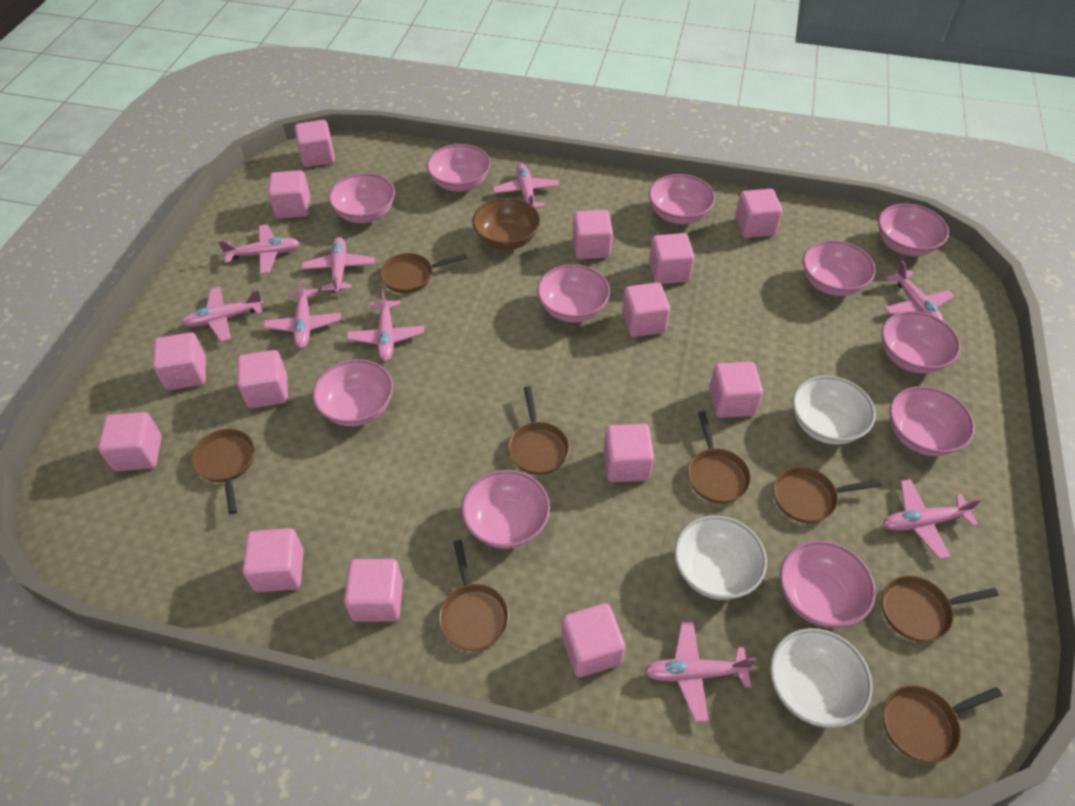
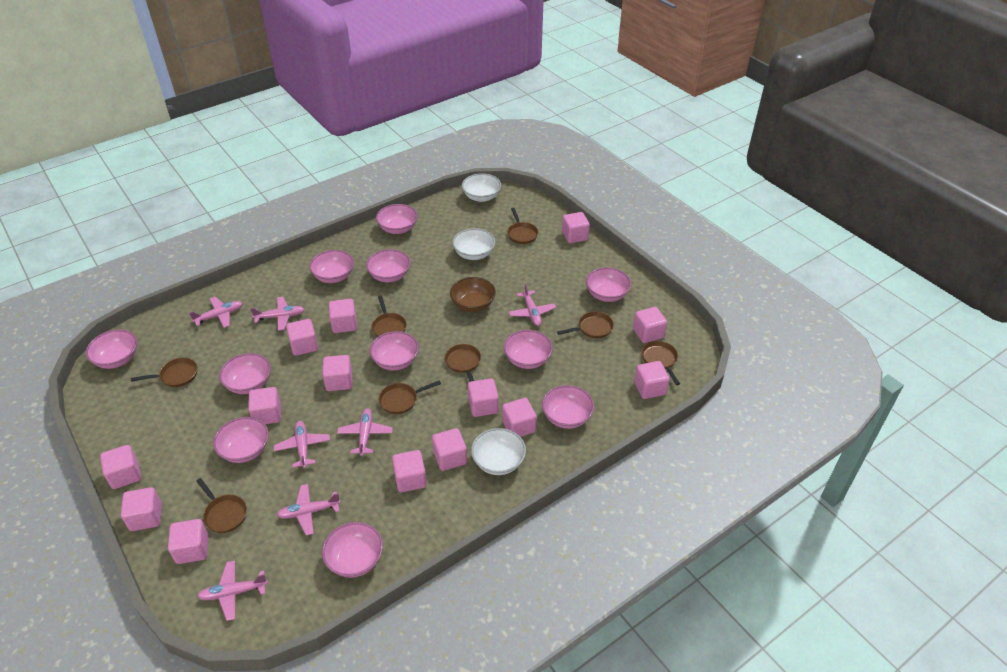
pink plane: [181,287,264,342] [218,224,299,274] [264,277,341,349] [302,237,375,293] [347,288,424,362] [493,164,559,208] [644,621,756,722] [883,479,981,559] [885,261,954,321] = 9 -> [189,297,243,328] [197,561,268,621] [250,297,305,331] [273,421,330,468] [277,484,341,535] [337,408,393,456] [509,284,556,326] = 7

